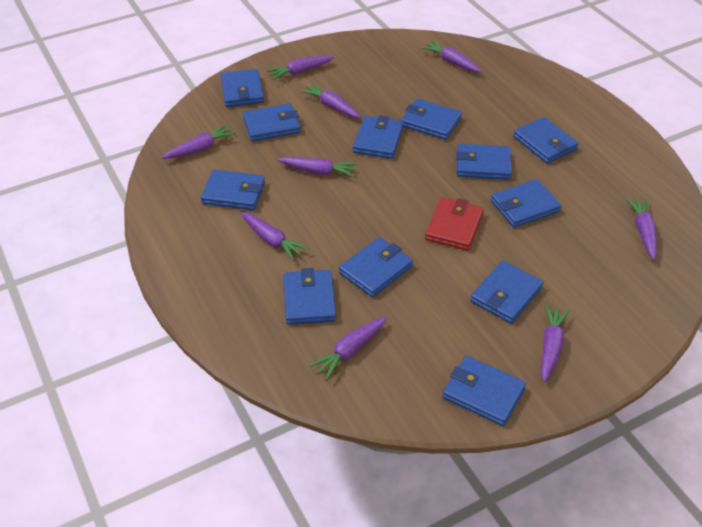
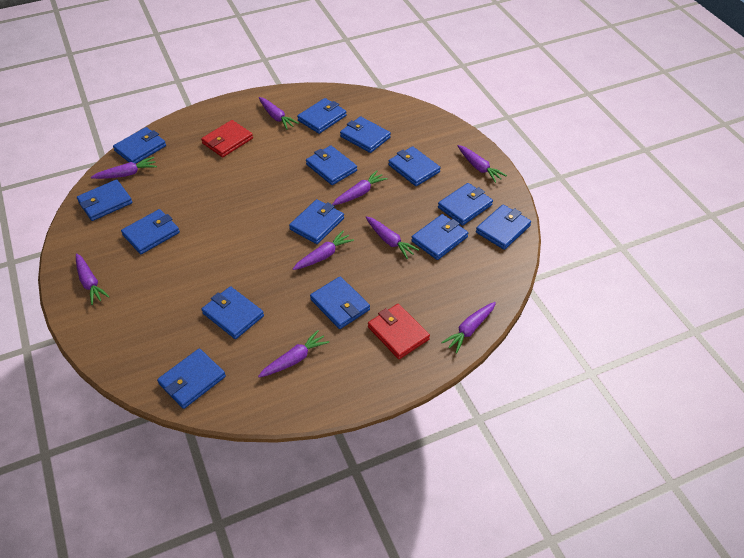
blue wallet: [201,170,265,210] [221,69,264,107] [243,104,301,141] [284,268,336,325] [339,237,413,297] [353,115,404,159] [401,99,462,140] [443,356,526,426] [456,144,512,180] [470,261,543,324] [491,179,562,228] [513,117,579,163] = 12 -> [77,179,132,221] [113,127,166,164] [121,209,180,254] [157,348,226,409] [202,286,264,339] [289,199,344,244] [297,98,347,134] [306,145,357,185] [310,277,370,329] [340,116,391,153] [388,146,441,186] [411,214,468,260] [438,183,493,226] [476,204,531,250] = 14
red wallet: [425,197,484,251] = 1 -> [201,120,253,157] [368,304,430,359] = 2

